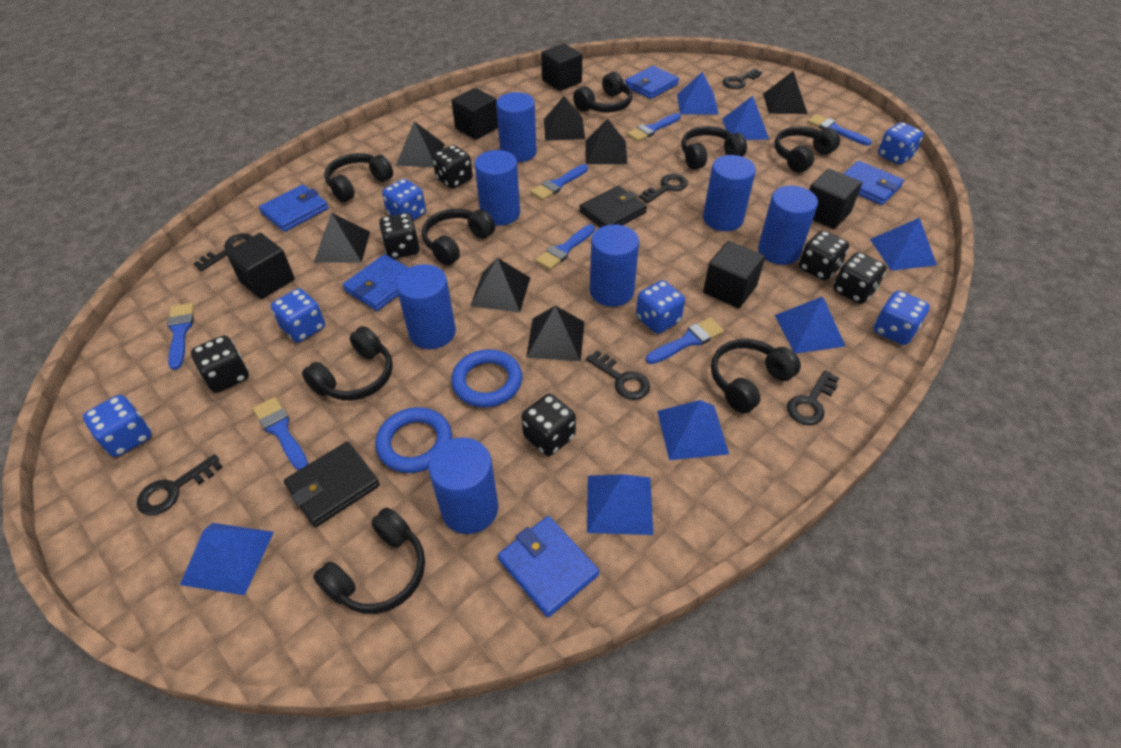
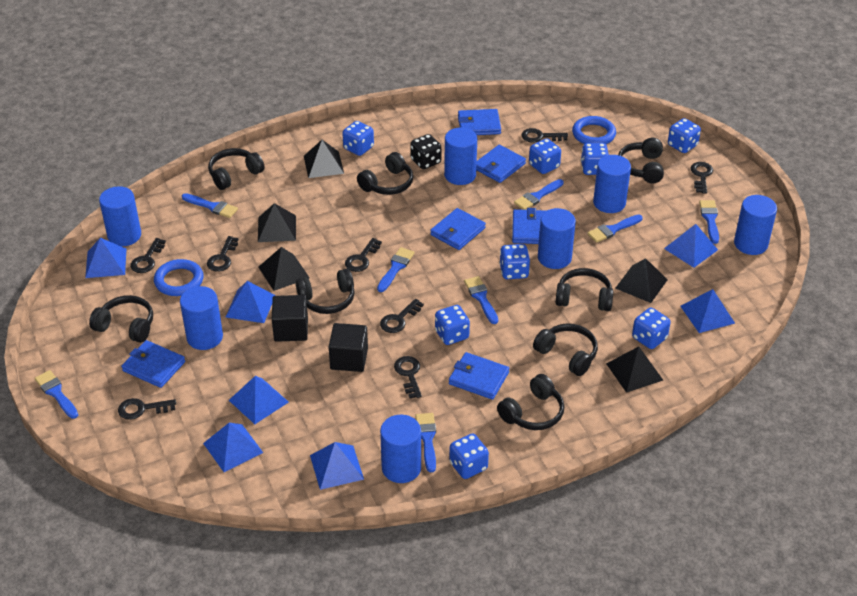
black cube: [225,233,295,299] [451,88,498,140] [541,43,582,91] [703,241,765,308] [809,169,862,229] = 5 -> [272,295,308,342] [329,323,368,372] = 2
black dice: [191,335,249,393] [379,213,420,259] [432,145,473,189] [521,394,576,456] [799,230,849,281] [833,252,887,304] = 6 -> [410,134,442,169] = 1
black key: [137,454,222,515] [193,233,253,271] [586,350,650,400] [639,174,688,203] [723,68,762,89] [787,370,839,425] = 6 -> [118,398,176,420] [130,238,166,273] [207,236,239,272] [345,238,382,272] [380,299,424,333] [394,356,422,398] [521,128,568,143] [691,162,713,194] = 8
black pyramid: [314,213,370,263] [396,121,445,167] [470,258,530,312] [526,306,584,361] [544,96,585,141] [585,119,628,164] [763,71,808,114] = 7 -> [258,203,296,242] [259,247,310,291] [304,140,344,178] [606,346,663,393] [615,258,668,303] = 5
black wallet: [284,441,380,527] [579,186,647,228] = 2 -> none = 0
blue brush: [167,303,194,370] [253,397,308,470] [530,164,588,200] [535,224,595,270] [627,113,681,142] [646,318,724,364] [808,114,872,146] = 7 -> [35,370,78,419] [182,193,238,218] [377,247,415,292] [415,413,436,472] [464,276,498,324] [514,179,564,210] [587,214,643,243] [699,200,719,244] = 8
blue dice: [83,395,152,457] [271,288,325,342] [382,179,426,220] [636,280,685,334] [874,291,930,345] [878,122,923,165] = 6 -> [342,121,374,156] [435,305,470,345] [449,433,489,479] [499,244,530,279] [529,139,561,174] [581,143,609,175] [632,308,671,349] [668,118,701,153] = 8
blue wallet: [259,185,329,232] [342,254,408,311] [498,516,599,618] [625,66,679,99] [843,161,904,205] = 5 -> [122,340,185,388] [430,208,486,250] [449,352,509,400] [458,109,501,135] [476,145,526,183] [512,208,545,244] = 6

